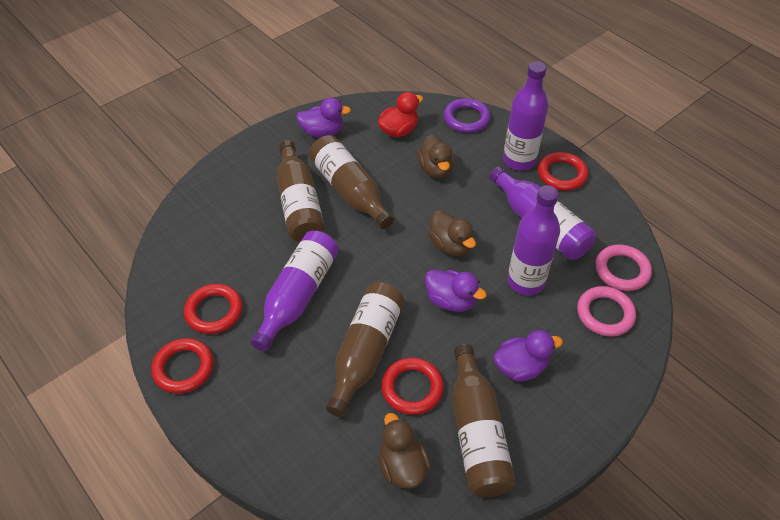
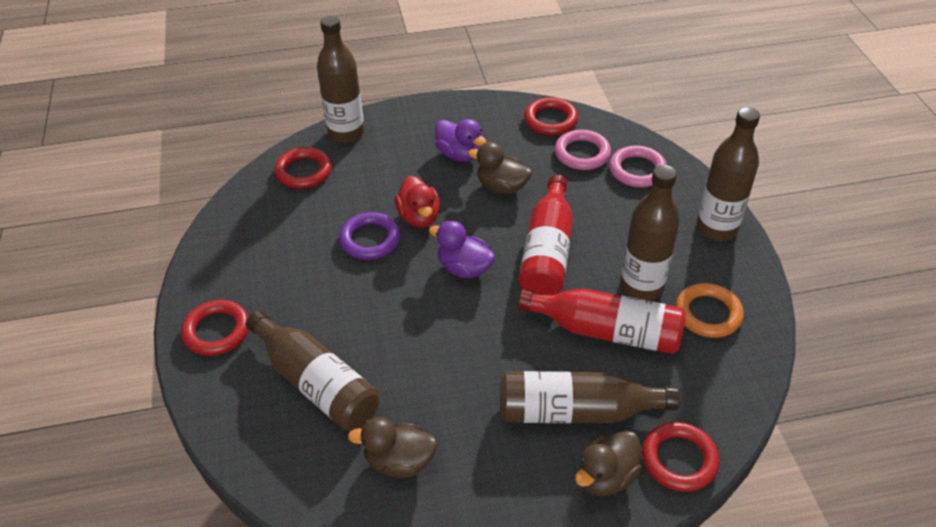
brown bottle: [276,140,325,242] [309,135,394,229] [326,282,404,417] [452,344,515,497] = 4 -> [246,311,379,431] [317,16,365,143] [501,371,680,423] [620,165,680,301] [696,107,760,241] = 5
orange ring: none = 0 -> [676,283,744,338] = 1
purple bottle: [251,231,338,352] [489,166,596,260] [503,61,548,171] [507,185,560,295] = 4 -> none = 0
purple duck: [296,98,351,137] [425,270,487,312] [494,330,563,381] = 3 -> [429,221,495,278] [435,119,486,162] = 2
red bottle: none = 0 -> [518,288,686,354] [519,175,573,295] = 2

